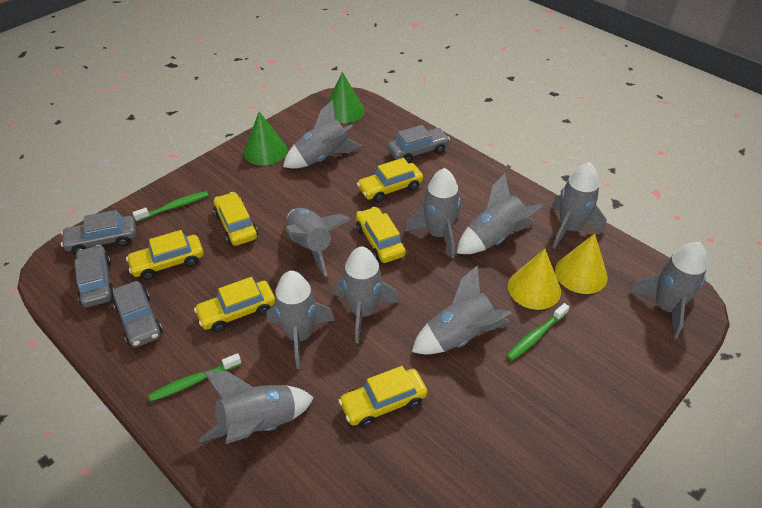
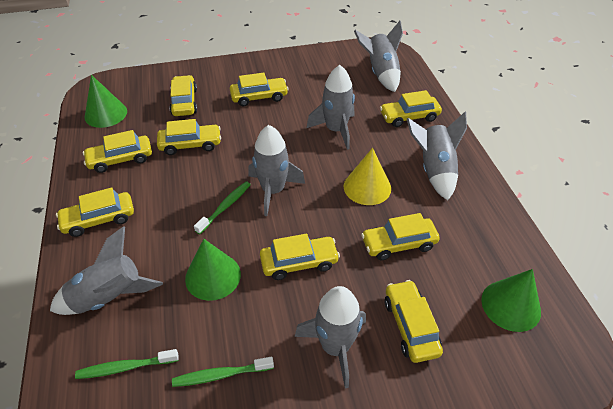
green cone: [244,111,287,165] [327,72,364,123] = 2 -> [85,75,127,128] [185,239,241,301] [481,269,541,332] = 3
grey car: [61,210,136,254] [75,245,115,307] [113,281,162,348] [387,125,450,163] = 4 -> none = 0
grey rocket: [199,371,314,444] [267,271,335,369] [283,100,362,169] [285,208,351,276] [334,246,399,344] [405,168,461,259] [412,265,512,355] [457,174,543,254] [551,162,607,249] [629,242,707,339] = 10 -> [50,226,163,315] [248,125,305,216] [295,286,366,388] [307,65,355,150] [354,21,403,92] [407,112,467,200] = 6
yellow car: [126,230,204,280] [194,277,275,332] [214,192,258,246] [338,366,428,428] [356,207,406,263] [357,158,423,203] = 6 -> [56,187,134,237] [83,130,152,173] [157,119,221,155] [169,75,197,116] [230,73,289,106] [260,234,340,280] [361,213,440,260] [380,90,442,127] [385,280,443,363] = 9
yellow cone: [508,249,561,310] [555,234,608,294] = 2 -> [343,148,391,205] = 1

